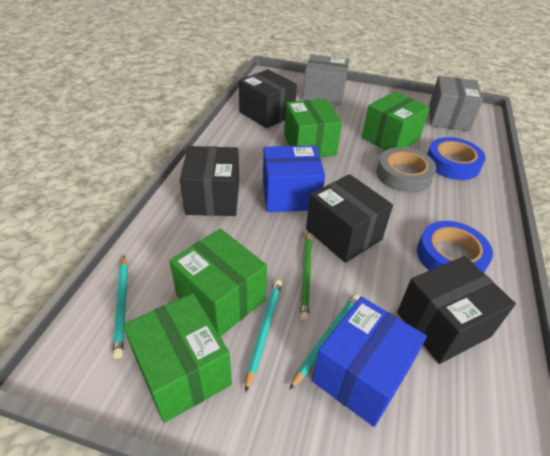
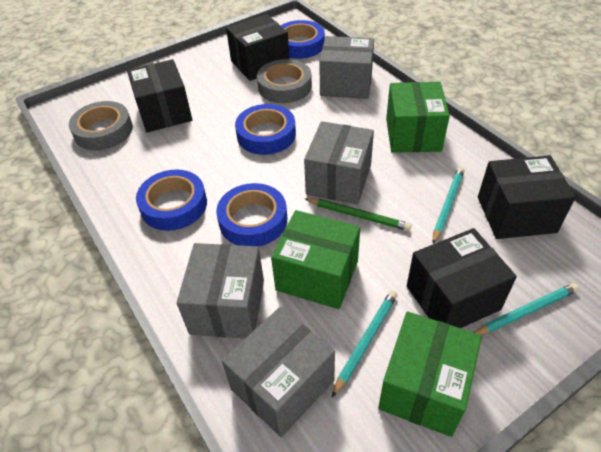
blue box: [263,145,325,212] [312,297,427,427] = 2 -> none = 0
blue tape: [417,221,493,273] [427,137,486,180] = 2 -> [136,170,207,231] [216,183,287,246] [235,104,296,155] [281,20,325,59] = 4
green box: [123,293,232,423] [169,228,267,336] [284,99,342,157] [362,92,430,150] = 4 -> [271,210,360,309] [378,312,482,437] [386,82,450,153] = 3
grey box: [303,54,349,105] [429,76,483,131] = 2 -> [177,243,264,338] [222,307,335,437] [304,121,374,205] [319,36,374,99] = 4
grey tape: [377,147,436,192] = 1 -> [69,101,133,150] [257,59,312,103] = 2

